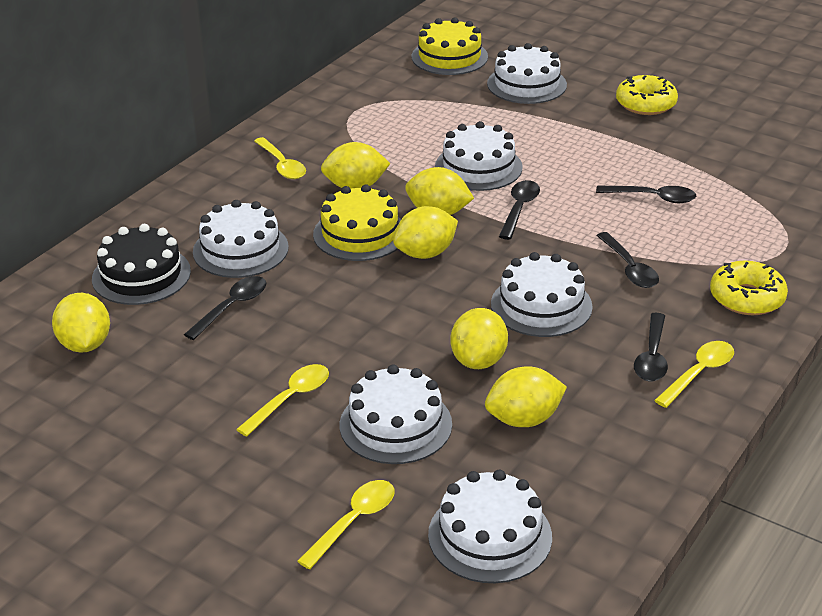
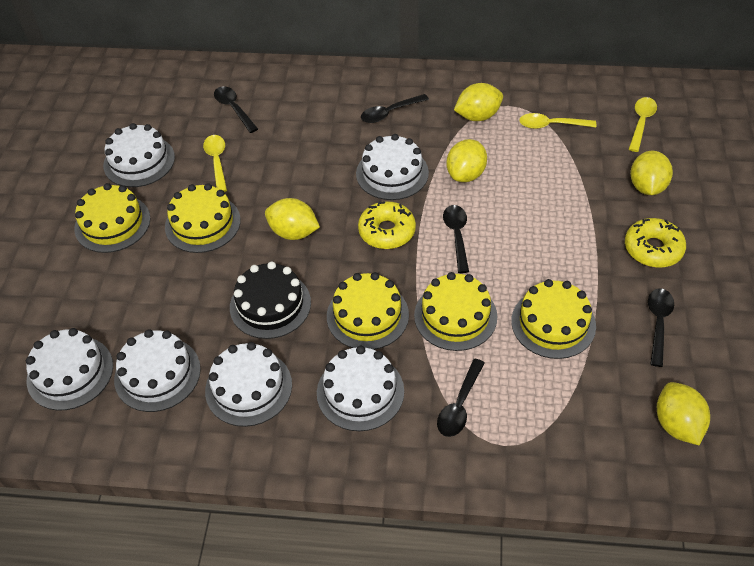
yellow cake: [313,184,401,261] [412,17,488,75] = 2 -> [74,183,150,253] [165,183,241,253] [327,272,409,350] [414,272,497,351] [511,279,596,359] = 5
yellow lemon: [52,293,110,353] [321,142,390,189] [393,206,458,259] [405,167,474,215] [451,308,508,369] [485,366,567,427] = 6 -> [265,198,320,240] [446,139,487,182] [454,83,503,121] [630,151,673,195] [657,382,710,445] = 5
yellow spoon: [236,364,329,437] [254,137,306,179] [297,480,395,569] [654,341,734,408] = 4 -> [203,135,227,192] [519,113,596,129] [629,97,657,152] = 3

